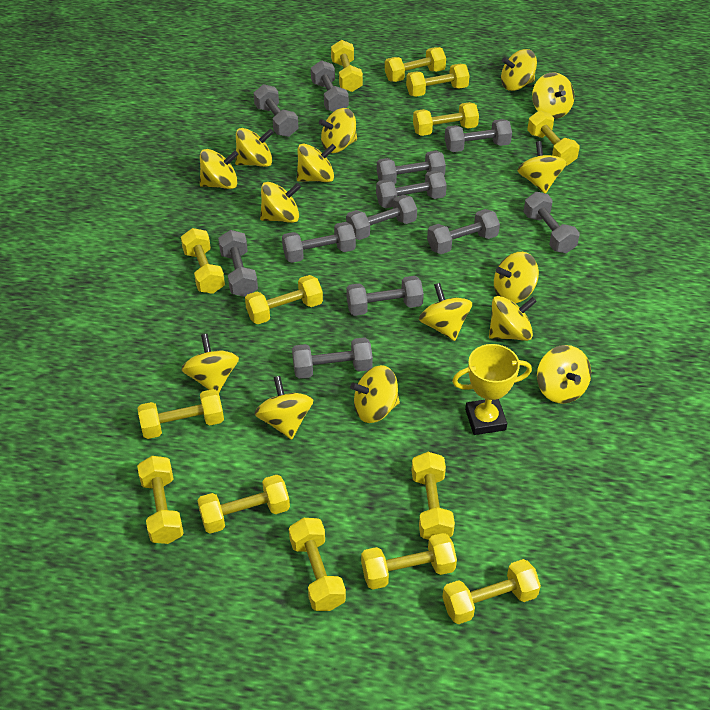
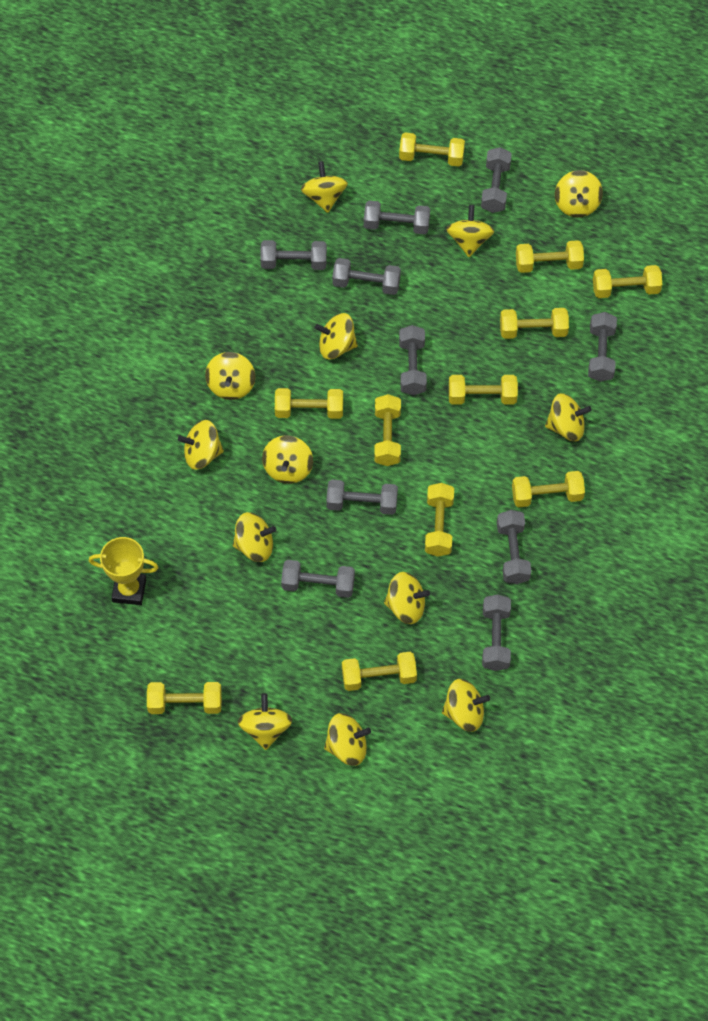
grey dumbbell: [218,230,258,297] [254,84,298,137] [282,222,356,263] [292,337,373,379] [311,60,349,112] [346,195,417,240] [346,276,424,316] [376,170,447,208] [377,150,446,184] [427,209,500,254] [445,119,512,152] [524,192,580,253] = 12 -> [260,240,327,270] [281,560,355,598] [326,480,398,515] [332,258,401,295] [364,201,430,235] [399,325,427,395] [481,147,512,213] [482,594,511,671] [497,510,531,584] [588,312,617,382] = 10
yellow dumbbell: [137,456,184,544] [138,389,224,439] [181,228,225,294] [197,475,290,534] [245,275,323,324] [289,518,346,611] [331,40,363,92] [361,533,457,590] [385,47,446,82] [406,64,470,97] [412,452,455,540] [413,102,479,136] [442,559,541,624] [527,110,580,166] = 14 -> [147,682,222,714] [275,388,343,419] [342,652,417,691] [374,394,401,466] [399,133,465,167] [425,483,454,557] [449,375,518,405] [500,308,569,339] [512,471,585,507] [516,240,584,273] [593,265,662,298] = 11
yellow spinning top: [181,334,239,393] [200,149,239,189] [235,128,274,167] [255,376,313,440] [260,182,301,223] [297,143,336,182] [319,108,357,153] [350,365,400,423] [419,283,472,341] [489,296,537,341] [494,252,539,304] [501,49,537,91] [517,141,566,194] [532,72,575,119] [537,345,591,404] = 15 -> [178,420,224,470] [205,352,255,400] [233,512,276,562] [238,693,293,750] [262,436,313,484] [301,161,348,213] [315,313,358,359] [324,713,371,766] [384,572,430,624] [442,679,490,732] [446,205,495,257] [545,393,592,441] [555,170,603,218] = 13

